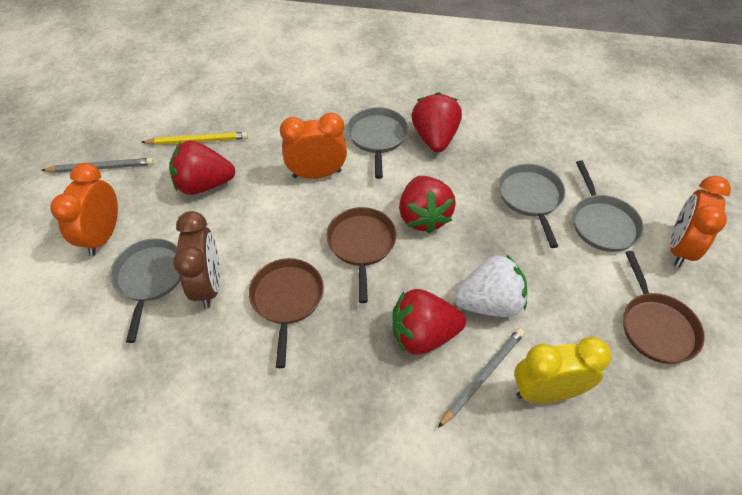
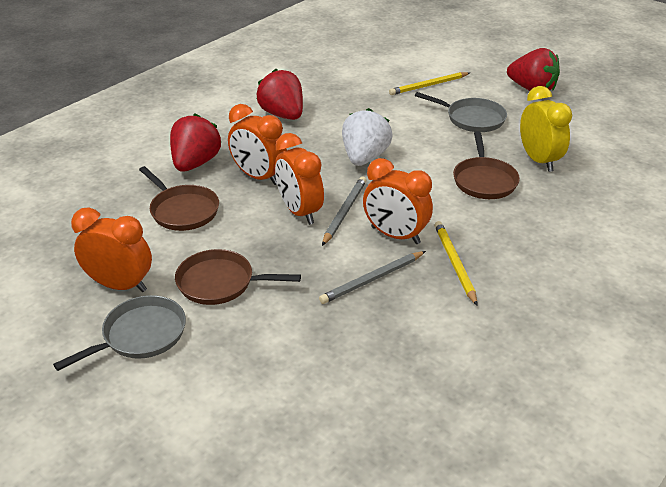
brown clock: [173,211,220,308] = 1 -> none = 0
grey pan: [110,238,180,343] [347,107,408,179] [499,164,565,248] [573,160,644,252] = 4 -> [53,295,186,371] [415,92,507,132] = 2
orange clock: [51,163,118,256] [280,112,347,179] [670,176,731,267] = 3 -> [71,207,152,292] [228,104,287,185] [275,133,324,225] [363,158,433,244] = 4
red strawberry: [169,140,235,195] [392,289,466,355] [399,176,456,234] [411,92,462,153] = 4 -> [170,114,222,172] [257,69,303,120] [507,48,560,91] = 3
yellow pencil: [141,132,248,145] = 1 -> [389,72,470,95] [434,221,477,306] = 2

